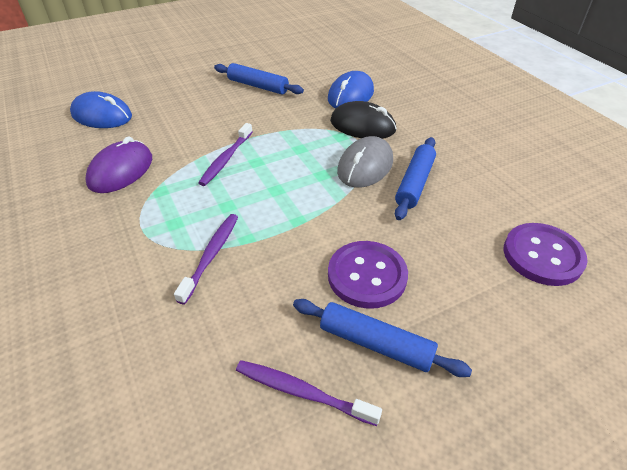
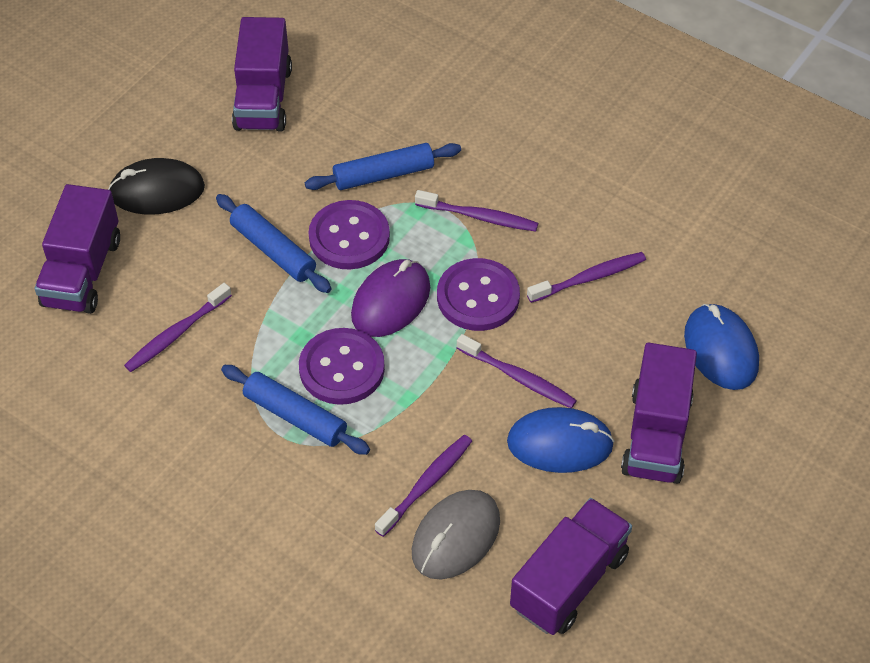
purple button: [328,241,408,309] [503,223,588,286] = 2 -> [299,328,385,405] [308,200,390,269] [437,258,520,331] = 3
purple toothbrush: [174,214,238,305] [198,123,252,186] [236,360,382,426] = 3 -> [124,283,232,372] [375,435,472,537] [415,190,538,232] [457,334,577,408] [527,252,646,303] = 5
purple truck: none = 0 -> [34,184,120,314] [232,17,292,132] [510,498,632,635] [621,343,697,484] = 4

